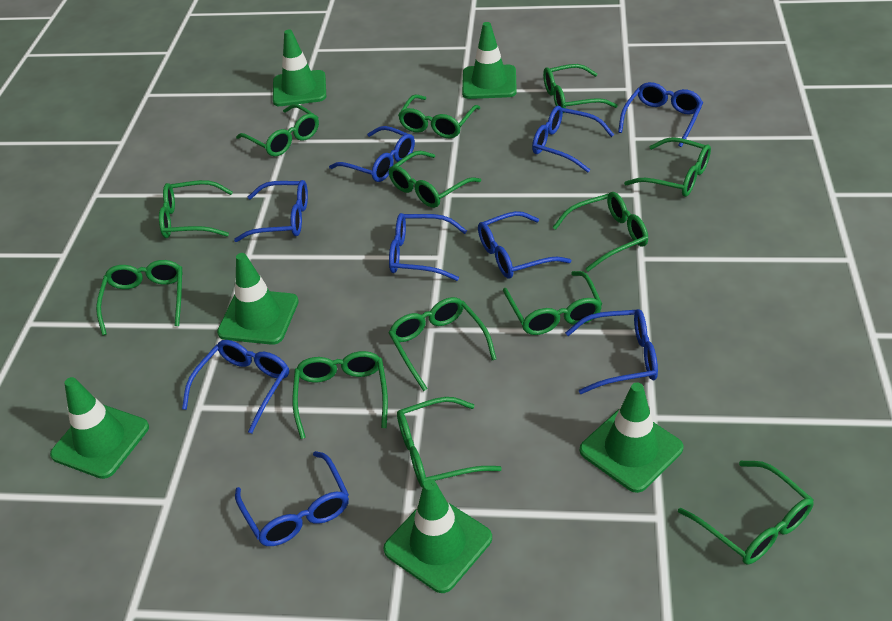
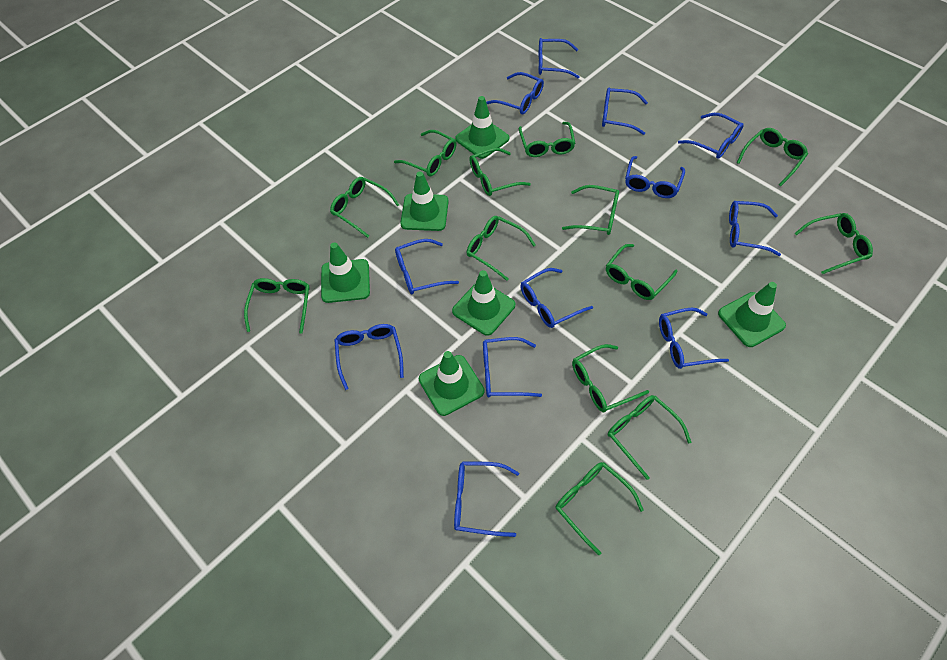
blue glasses: [182,340,289,434] [234,180,308,242] [235,451,349,546] [329,126,415,182] [389,213,467,281] [478,211,571,278] [532,106,614,173] [565,309,658,394] [618,82,703,147] = 9 -> [335,324,404,390] [395,239,459,294] [454,461,519,537] [483,337,542,397] [486,72,544,114] [520,268,593,328] [539,38,579,78] [602,88,648,135] [625,156,685,198] [659,308,729,369] [678,113,744,159] [729,201,781,256] = 12

